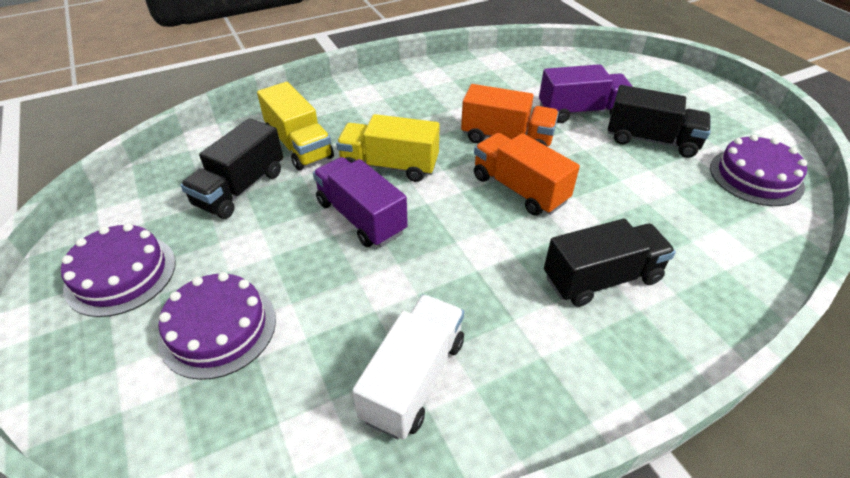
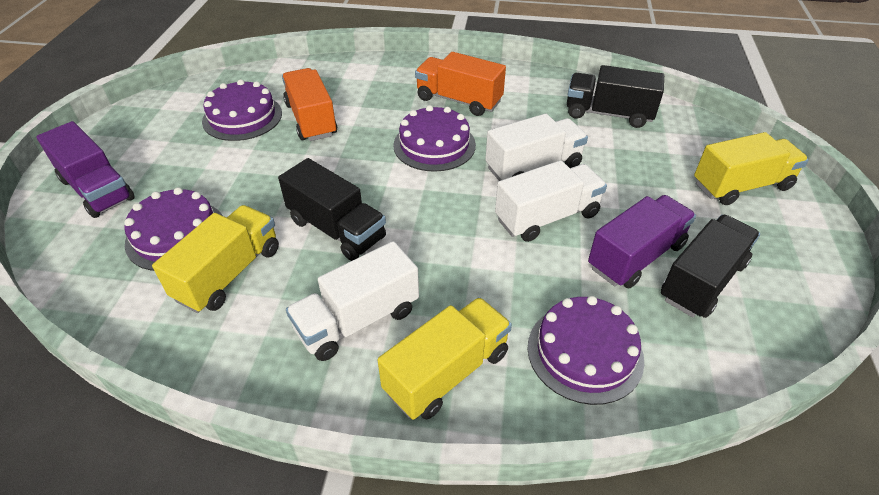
purple cake: [61,223,176,317] [158,272,276,380] [710,134,807,206] = 3 -> [124,187,223,271] [202,79,282,141] [393,105,476,172] [528,296,644,405] = 4
white truck: [352,294,464,439] = 1 -> [286,241,419,361] [485,114,588,181] [495,160,607,242] = 3
yellow truck: [257,82,334,170] [336,114,440,182] = 2 -> [152,205,279,313] [378,297,512,420] [694,132,809,205] = 3

